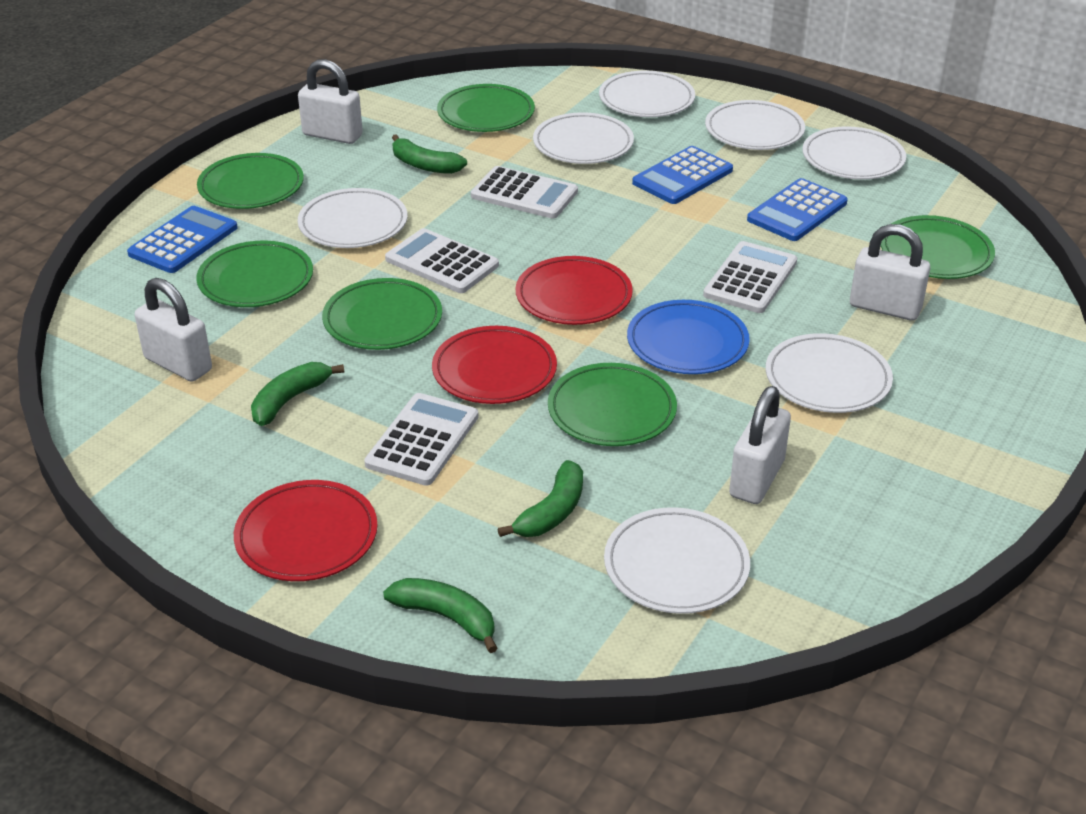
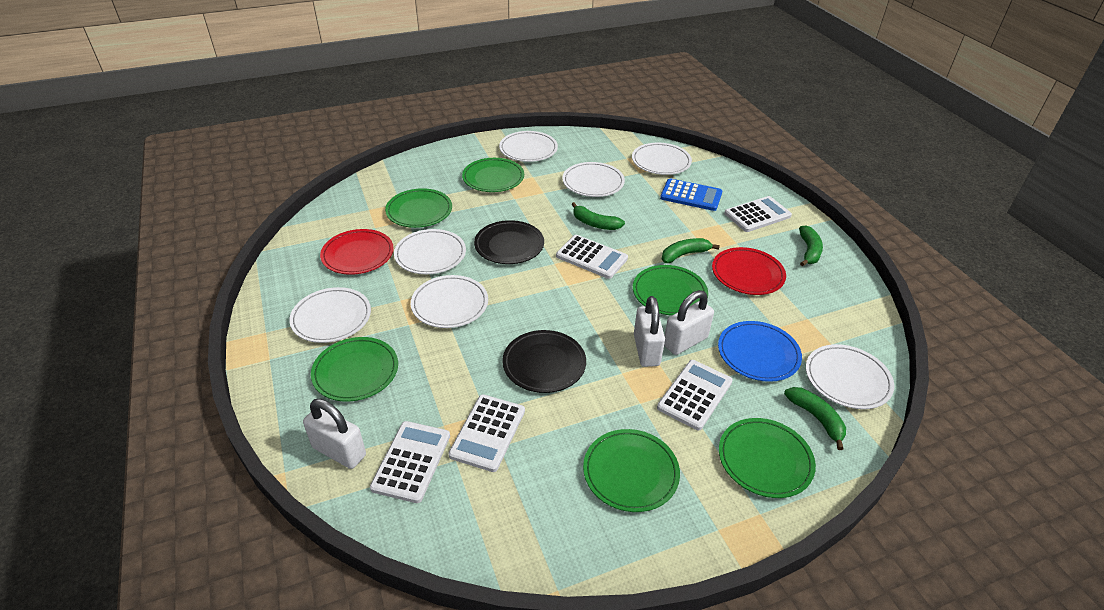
black plate: none = 0 -> [474,220,544,264] [502,330,586,393] = 2
blue calculator: [127,206,238,273] [632,146,733,204] [747,178,848,241] = 3 -> [660,178,722,211] = 1
red plate: [234,480,377,581] [432,326,557,404] [515,256,633,325] = 3 -> [320,229,394,275] [712,247,786,295] = 2
white calculator: [364,393,479,486] [385,228,499,293] [471,166,578,219] [703,241,797,313] = 4 -> [370,421,450,503] [449,394,525,472] [556,235,628,279] [657,360,733,431] [724,196,792,232] = 5
white padlock: [135,278,212,382] [298,59,363,144] [729,386,791,504] [850,224,930,321] = 4 -> [303,399,366,469] [634,296,665,367] [664,290,714,355] = 3

